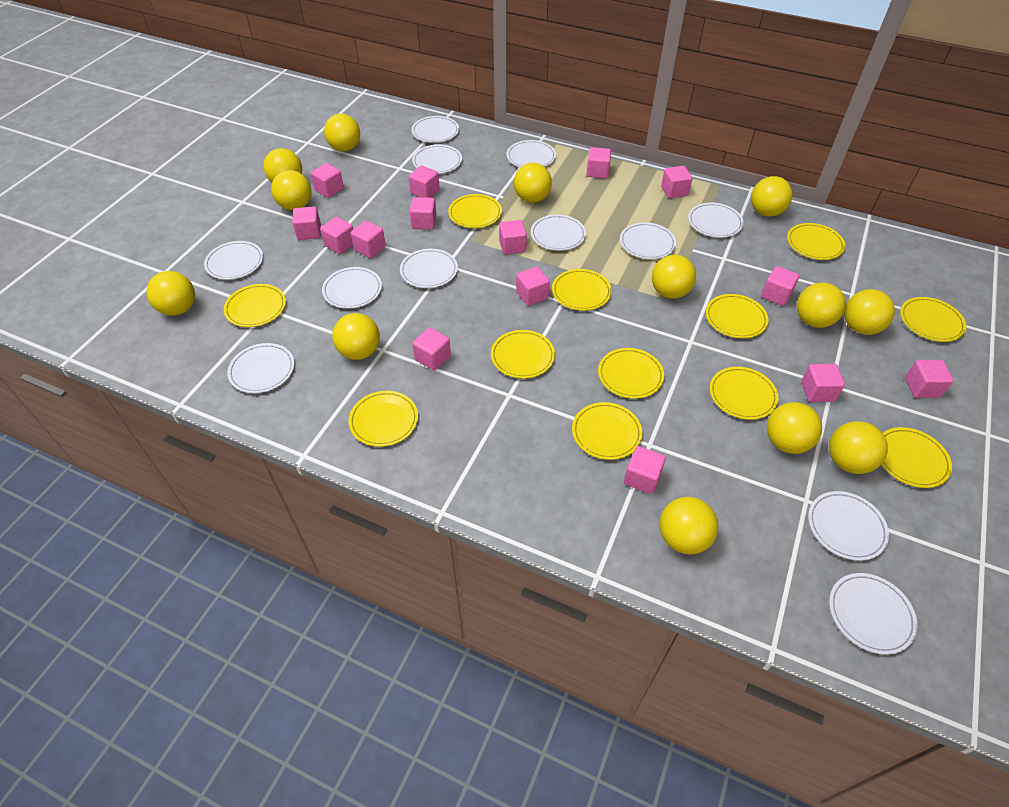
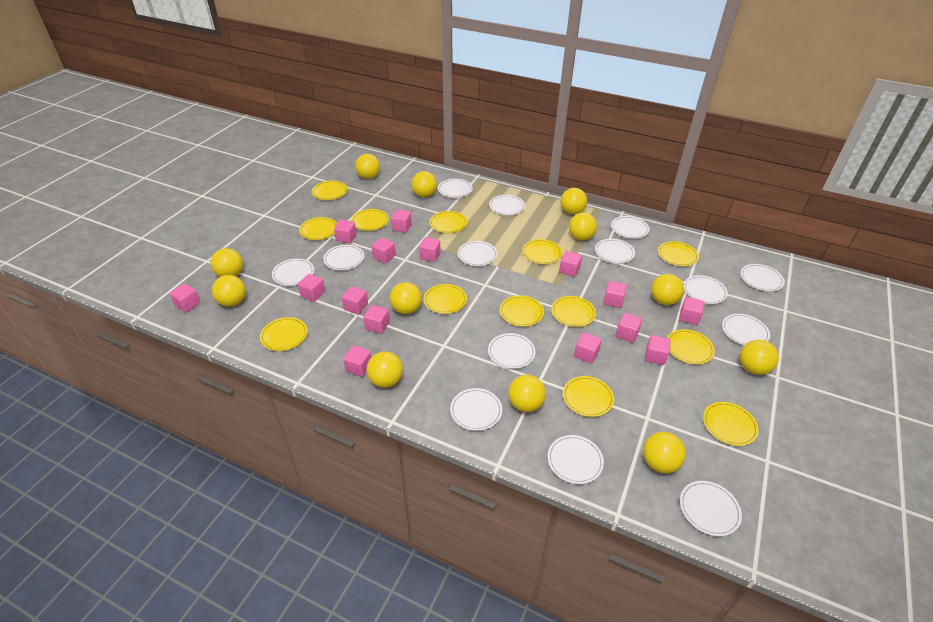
white plate: [204,241,263,280] [227,343,294,393] [322,267,382,309] [400,249,458,288] [411,116,459,143] [412,144,462,174] [507,140,556,168] [531,215,586,251] [620,222,676,259] [688,203,744,238] [808,491,889,561] [829,573,917,655] = 12 -> [272,259,314,286] [323,245,364,270] [438,179,473,198] [450,388,502,431] [458,241,497,266] [488,333,535,369] [489,195,525,215] [548,435,604,484] [595,239,635,264] [611,216,650,239] [680,481,742,536] [684,275,728,304] [722,314,770,345] [741,264,785,291] = 14
yellow ball: [146,271,195,316] [263,148,302,183] [271,170,312,210] [324,114,360,151] [332,313,380,360] [514,163,552,203] [652,255,696,299] [660,497,718,554] [751,176,793,217] [767,402,822,454] [797,283,846,328] [829,421,888,474] [844,289,895,335] = 13 -> [210,248,243,277] [212,275,246,307] [355,154,380,179] [366,351,403,388] [390,282,422,314] [411,171,437,197] [508,375,546,412] [561,188,587,214] [569,213,597,241] [643,432,686,473] [651,274,684,305] [740,340,779,375] = 12
yellow plate: [224,284,286,327] [349,391,418,447] [448,194,502,228] [491,330,555,379] [552,269,612,311] [572,402,642,460] [598,348,664,399] [706,294,769,339] [710,367,778,420] [787,223,845,260] [882,427,952,488] [900,297,966,342] = 12 -> [260,317,308,351] [299,217,337,240] [312,181,347,200] [351,209,389,231] [424,284,467,314] [430,211,467,233] [500,295,544,327] [522,239,562,264] [551,296,596,327] [563,376,614,417] [658,241,699,266] [667,329,715,364] [703,402,759,446] = 13

